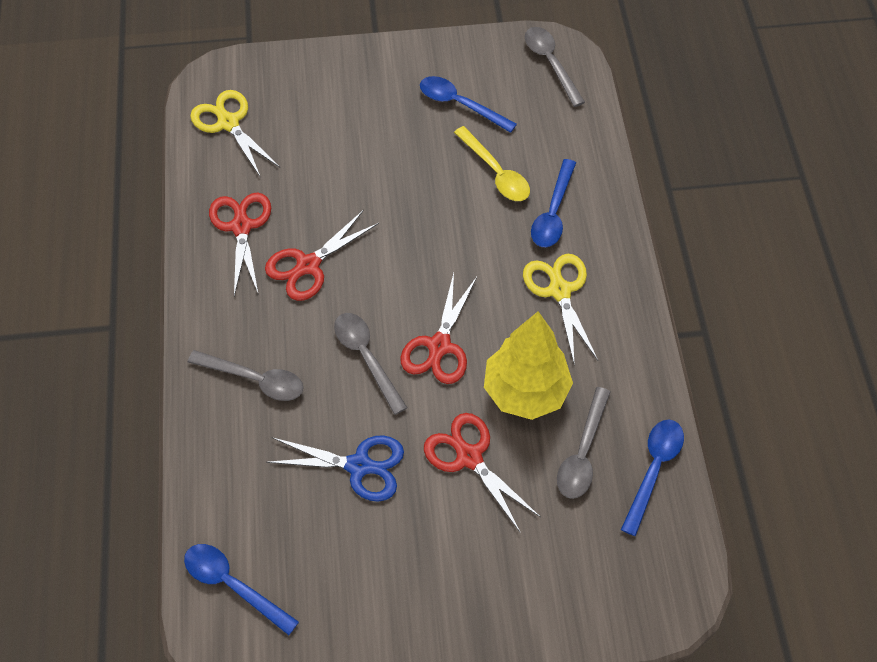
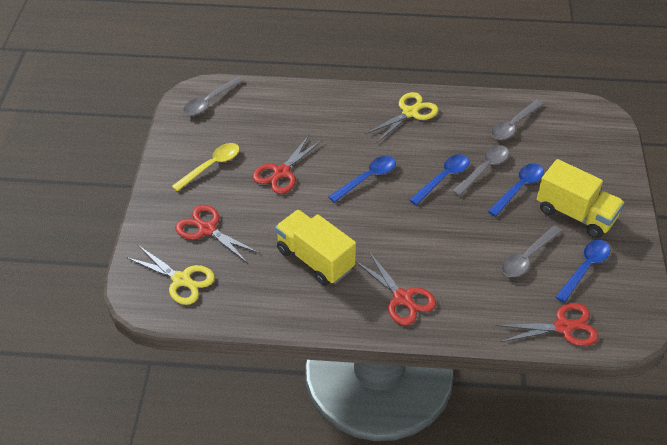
blue scissors: [266,435,404,502] = 1 -> none = 0
yellow tree: [484,311,573,420] = 1 -> none = 0
yellow truck: none = 0 -> [275,210,356,286] [537,159,625,238] = 2

